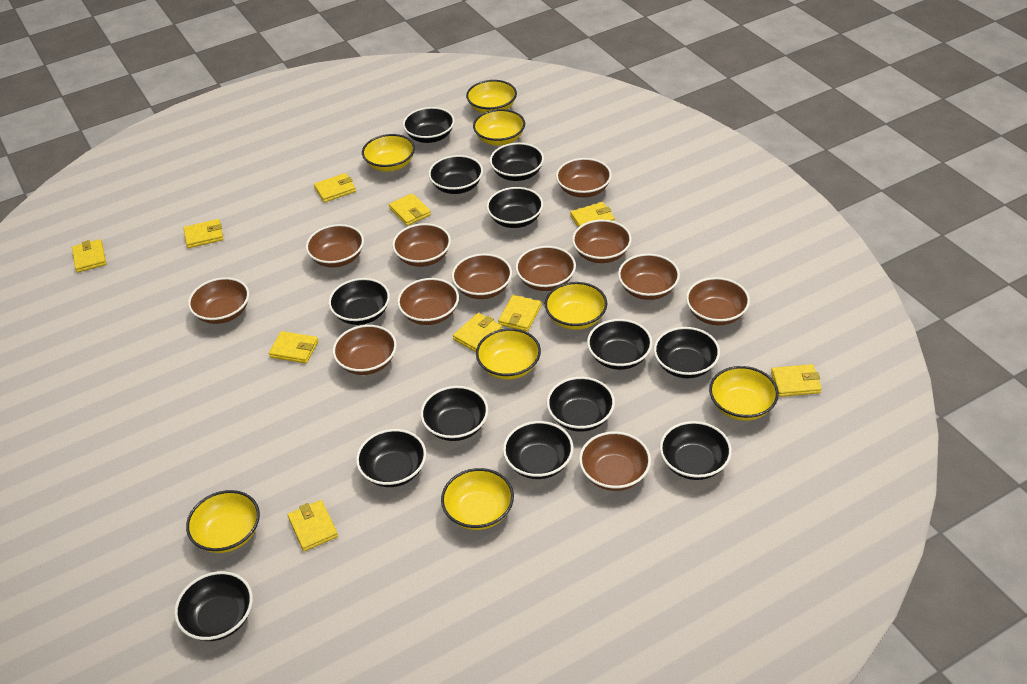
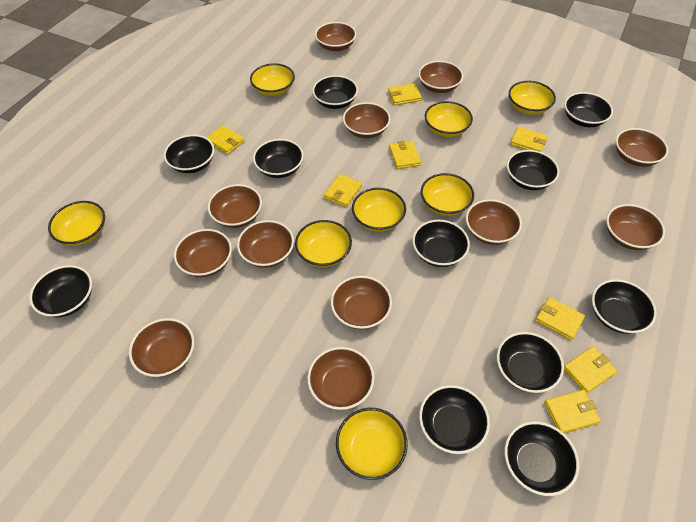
black bowl: [174,571,253,641] [328,278,390,325] [356,429,426,487] [403,107,455,143] [420,386,488,441] [428,155,483,194] [486,187,543,228] [490,143,544,181] [503,421,574,479] [547,377,615,432] [587,319,652,370] [654,327,720,378] [660,421,732,480] = 13 -> [29,265,92,317] [164,135,214,173] [253,139,304,178] [312,75,358,109] [412,220,470,267] [419,385,490,454] [497,332,564,393] [504,421,579,496] [507,150,559,190] [564,92,613,127] [592,279,657,334] = 11
yellow wallet: [72,239,106,273] [183,219,223,248] [269,331,318,363] [288,500,338,551] [314,173,356,202] [389,193,431,226] [453,313,502,352] [498,295,541,332] [570,202,615,227] [771,364,822,397] = 10 -> [206,125,245,154] [324,174,362,207] [388,83,422,105] [389,141,421,169] [510,127,548,152] [535,297,585,340] [544,390,601,433] [564,346,617,394] = 8

